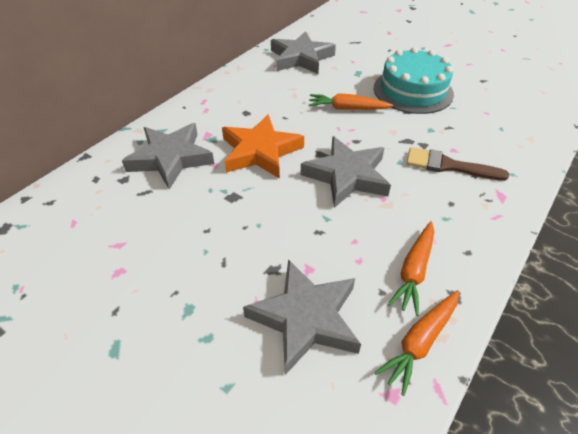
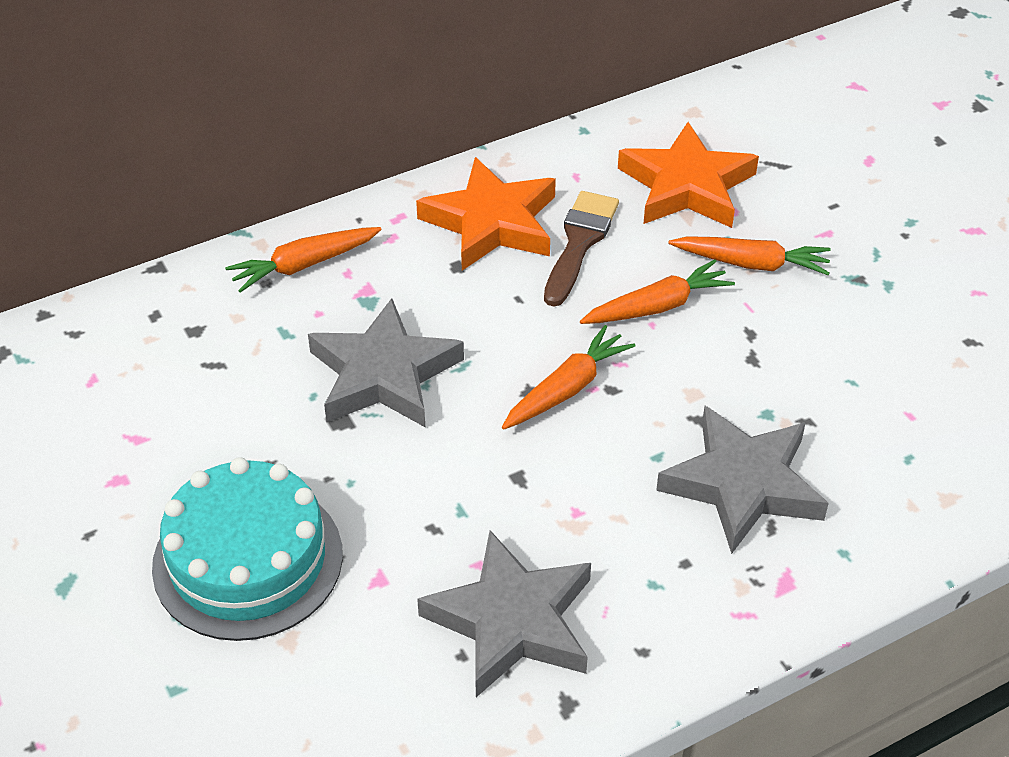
grey star: [122,123,214,190] [243,259,361,375] [271,31,336,74] [301,136,391,208] = 4 -> [308,298,464,427] [417,530,591,697] [656,406,829,554] = 3
orange carrot: [309,93,393,110] [374,290,459,396] [388,221,434,316] = 3 -> [225,227,382,293] [502,325,635,430] [580,260,735,324] [668,236,831,275] = 4
orange star: [222,114,304,179] = 1 -> [416,157,556,271] [618,122,759,228] = 2

